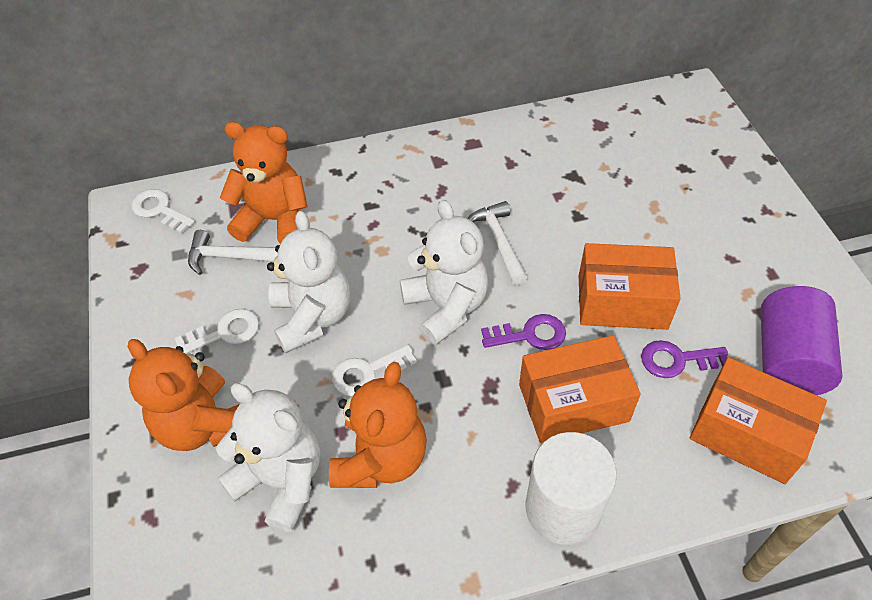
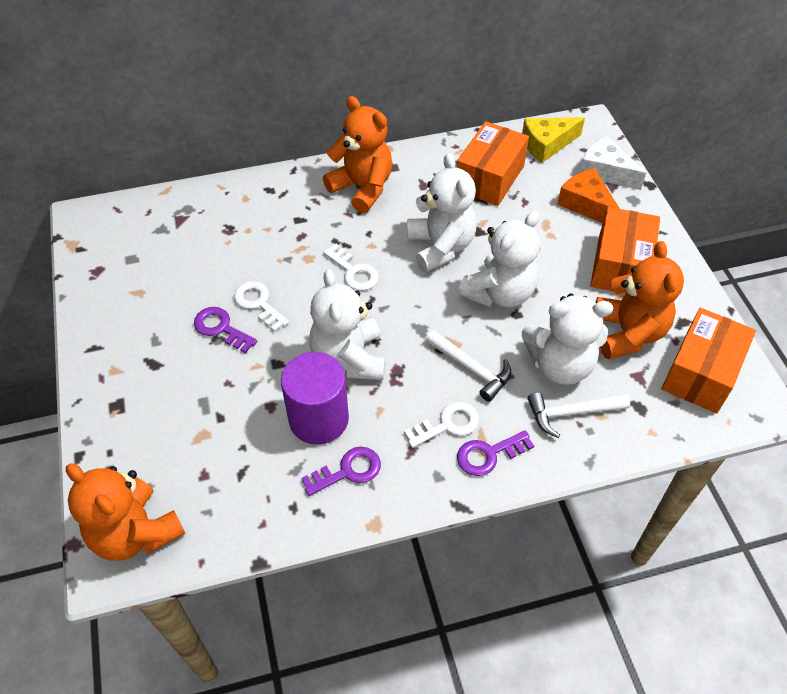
orange cheese: none = 0 -> [557,168,620,223] = 1
purple key: [481,314,566,350] [641,340,728,378] = 2 -> [194,307,258,353] [301,447,381,496] [457,430,534,476] = 3
white cheese: none = 0 -> [579,136,646,190] = 1
white cylinder: [525,432,617,545] = 1 -> none = 0
white teddy bear: [216,383,320,533] [267,211,350,353] [400,200,488,346] = 3 -> [309,269,386,380] [407,153,477,272] [458,211,540,307] [522,294,614,385] = 4
yellow cheese: none = 0 -> [522,117,585,163] = 1

